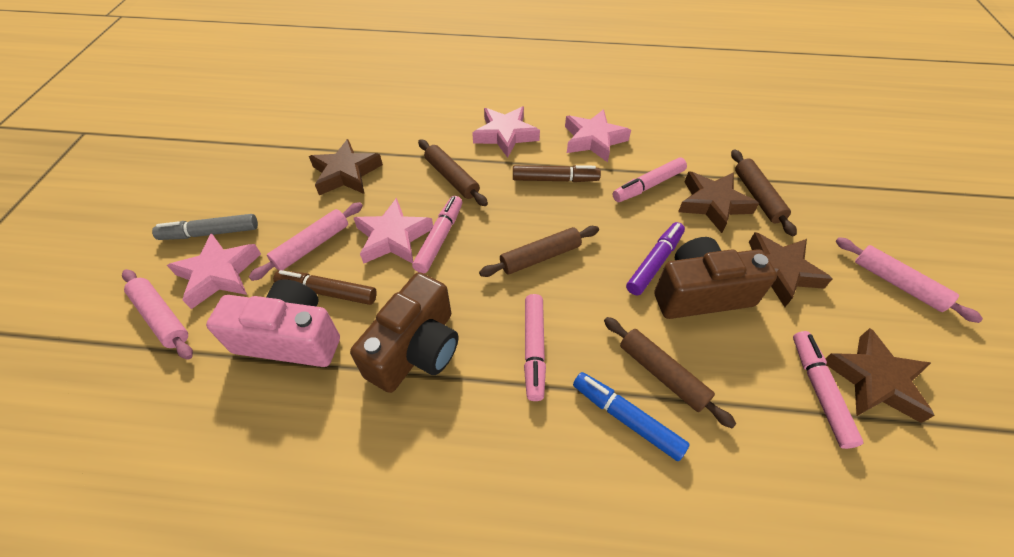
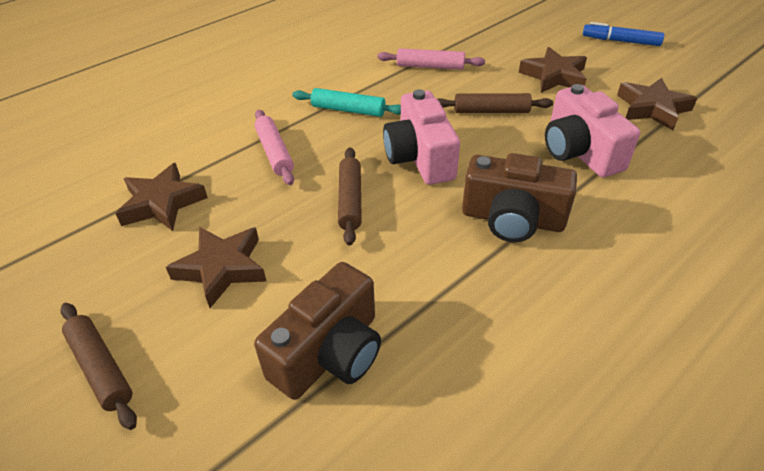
brown marker: [273,270,377,305] [513,165,601,182] = 2 -> none = 0
brown rolling pin: [418,139,488,206] [479,226,599,277] [604,317,736,428] [731,149,797,236] = 4 -> [60,303,137,430] [338,148,362,246] [438,93,553,113] = 3
grey marker: [152,214,258,240] = 1 -> none = 0
pink camera: [206,279,340,367] = 1 -> [383,89,460,185] [545,84,640,177] = 2
pink marker: [412,196,462,273] [524,294,546,401] [612,158,687,202] [793,331,863,449] = 4 -> none = 0
pink rolling pin: [122,269,193,360] [249,202,363,281] [835,237,983,323] = 3 -> [254,110,294,185] [377,48,485,70] = 2
pink star: [167,233,261,309] [354,198,433,264] [472,107,540,158] [565,109,631,162] = 4 -> none = 0
purple marker: [626,222,685,296] = 1 -> none = 0
turquoise rolling pin: none = 0 -> [292,88,401,117] = 1

